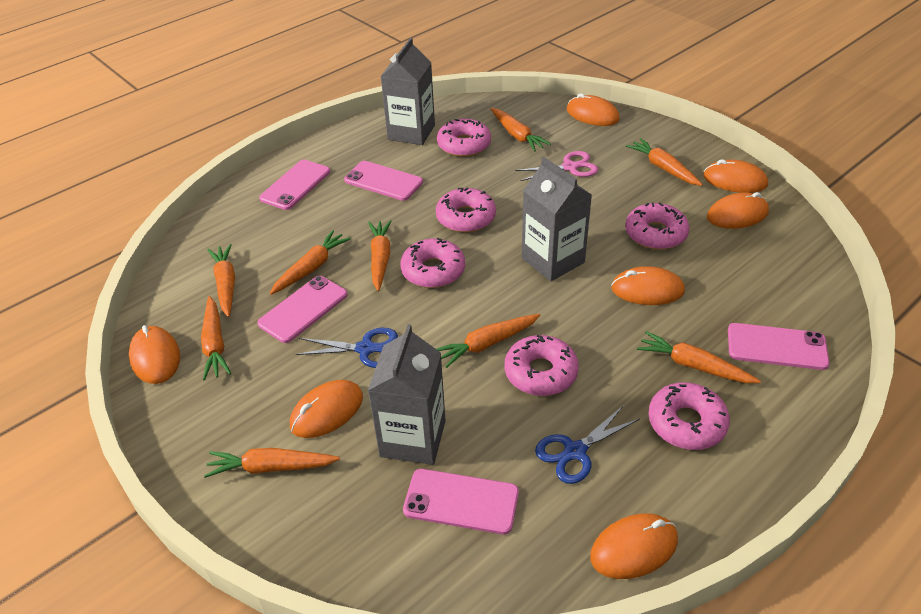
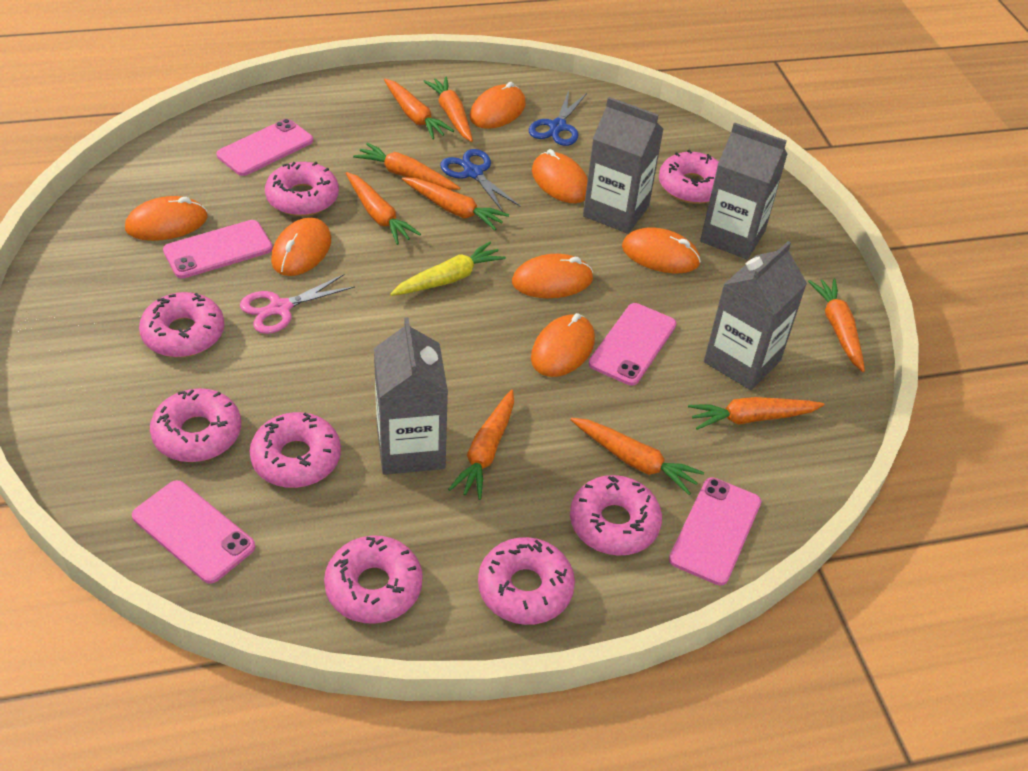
grey carton: [368,324,446,465] [380,38,435,145] [522,157,592,281] = 3 -> [374,317,448,475] [583,97,664,234] [700,122,788,259] [704,241,807,390] = 4
pink donut: [400,238,465,288] [436,187,496,233] [437,119,491,157] [505,335,579,396] [625,203,689,250] [648,382,730,450] = 6 -> [139,292,224,357] [150,388,241,462] [249,412,341,488] [265,162,339,216] [324,535,423,624] [478,537,575,625] [570,475,662,556] [659,150,719,204] = 8
yellow carrot: none = 0 -> [390,242,506,296] = 1

